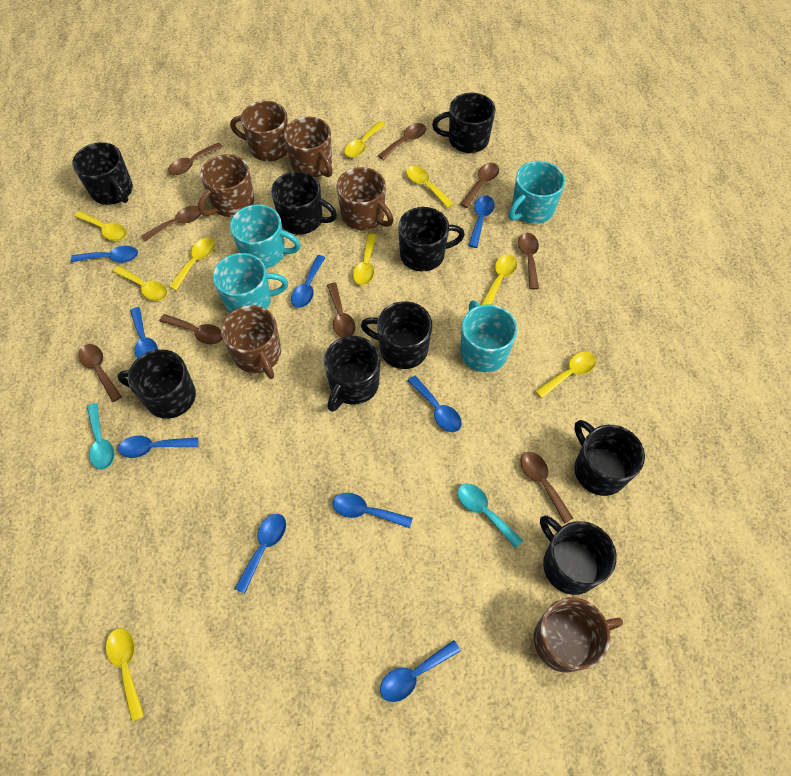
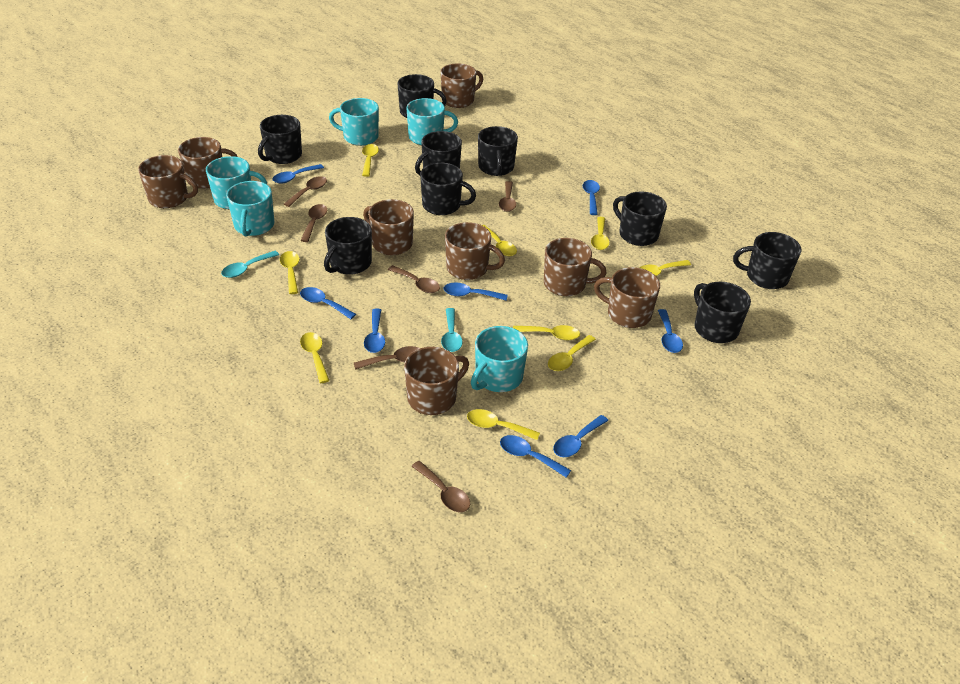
blue spoon: [71,246,138,263] [118,436,198,458] [130,307,158,359] [235,514,286,594] [291,255,325,308] [333,493,413,528] [380,640,461,702] [408,376,462,432] [468,196,495,248] = 9 -> [272,164,324,183] [300,287,356,319] [364,309,385,353] [444,283,508,301] [500,435,571,478] [553,415,609,457] [583,180,600,215] [658,309,683,353] = 8
brown mug: [198,154,254,217] [221,305,281,379] [230,101,288,162] [284,117,333,177] [337,167,393,230] [534,597,623,673] = 6 -> [138,155,198,208] [178,137,238,189] [363,199,414,255] [404,347,469,415] [441,63,483,108] [445,222,505,280] [544,238,607,296] [594,267,660,328] = 8
brown spoon: [78,344,122,402] [141,206,201,242] [159,314,223,344] [168,142,223,175] [327,283,355,338] [378,123,426,160] [460,163,499,208] [518,233,539,289] [520,452,574,524] = 9 -> [284,176,327,207] [300,204,327,242] [354,346,420,370] [388,265,440,293] [411,461,470,512] [499,181,516,212] = 6
turquoise mug: [213,253,288,313] [230,204,301,269] [460,300,517,372] [508,161,565,224] = 4 -> [206,156,267,209] [226,181,274,237] [329,98,379,146] [406,98,458,145] [471,326,528,392] = 5

